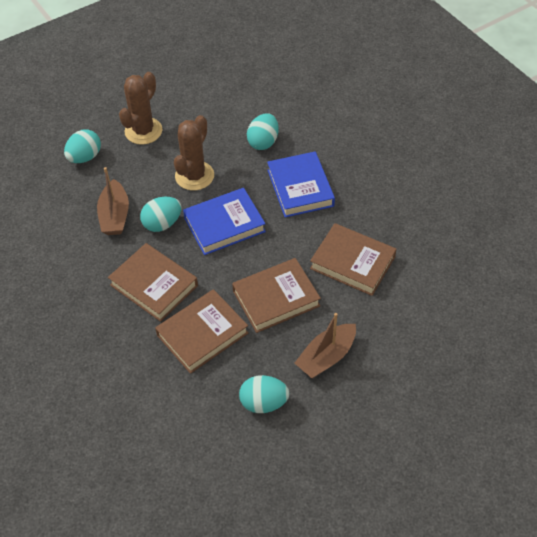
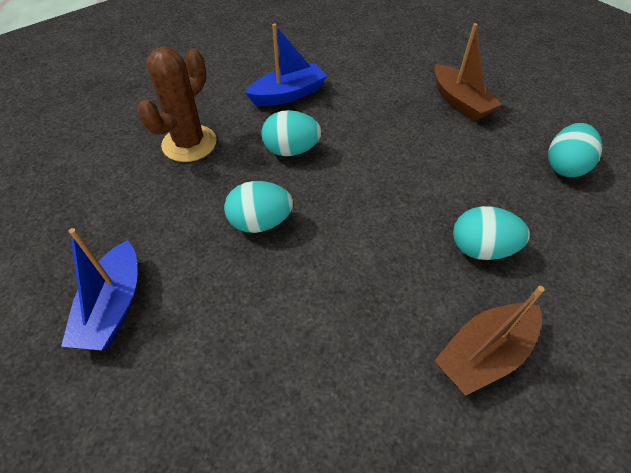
blue boat: none = 0 -> [61,228,138,350] [245,23,327,106] = 2
blue book: [183,188,266,255] [267,152,335,217] = 2 -> none = 0
brown book: [108,243,198,322] [155,289,248,374] [232,258,321,333] [310,223,397,296] = 4 -> none = 0
brown cactus: [119,72,162,145] [174,115,214,190] = 2 -> [138,47,217,162] = 1

